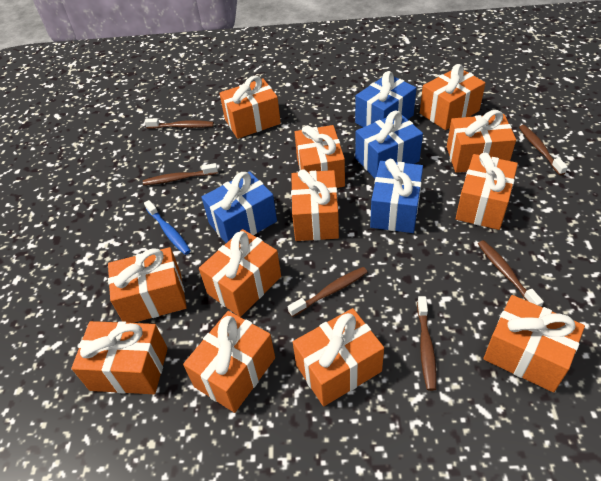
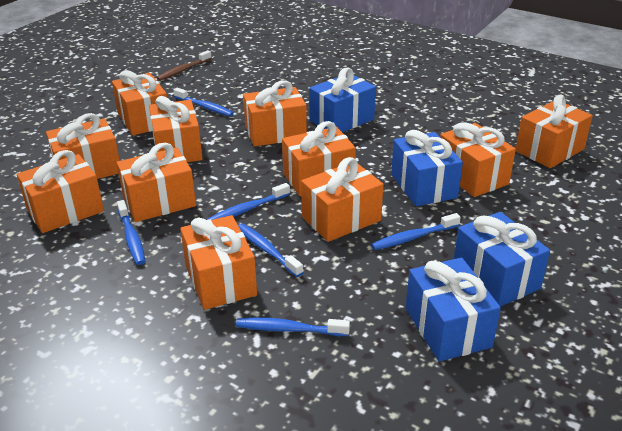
blue toothbrush: [144,200,191,255] = 1 -> [117,200,145,265] [173,88,234,116] [207,183,290,220] [236,318,350,336] [238,223,303,277] [371,213,461,250] = 6
brown toothbrush: [143,163,218,185] [144,118,214,129] [288,267,367,317] [417,296,437,391] [478,240,544,307] [519,125,568,175] = 6 -> [157,50,212,81] = 1
orange gift: [71,321,168,394] [108,247,187,323] [183,311,275,413] [199,229,281,317] [219,76,281,139] [291,169,339,241] [293,308,384,406] [294,125,345,188] [420,64,485,130] [447,110,516,173] [456,153,518,230] [483,295,585,392] = 12 -> [17,150,104,233] [46,113,120,179] [112,70,167,135] [117,143,196,222] [149,96,203,162] [180,215,257,310] [243,80,307,147] [282,121,356,196] [301,157,384,242] [440,122,516,197] [516,95,593,168] = 11

